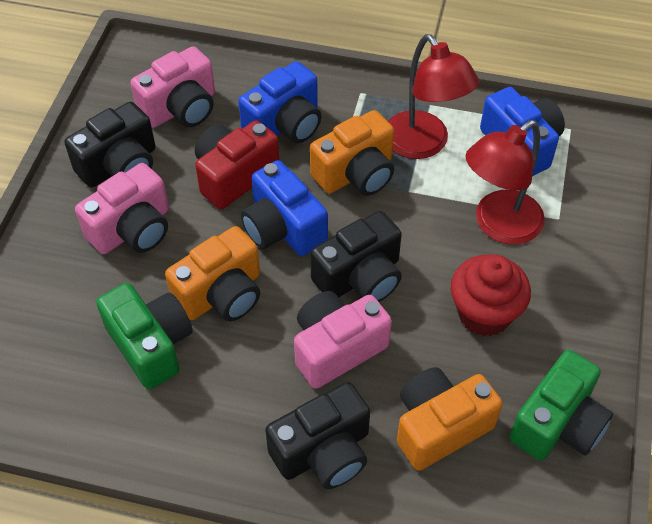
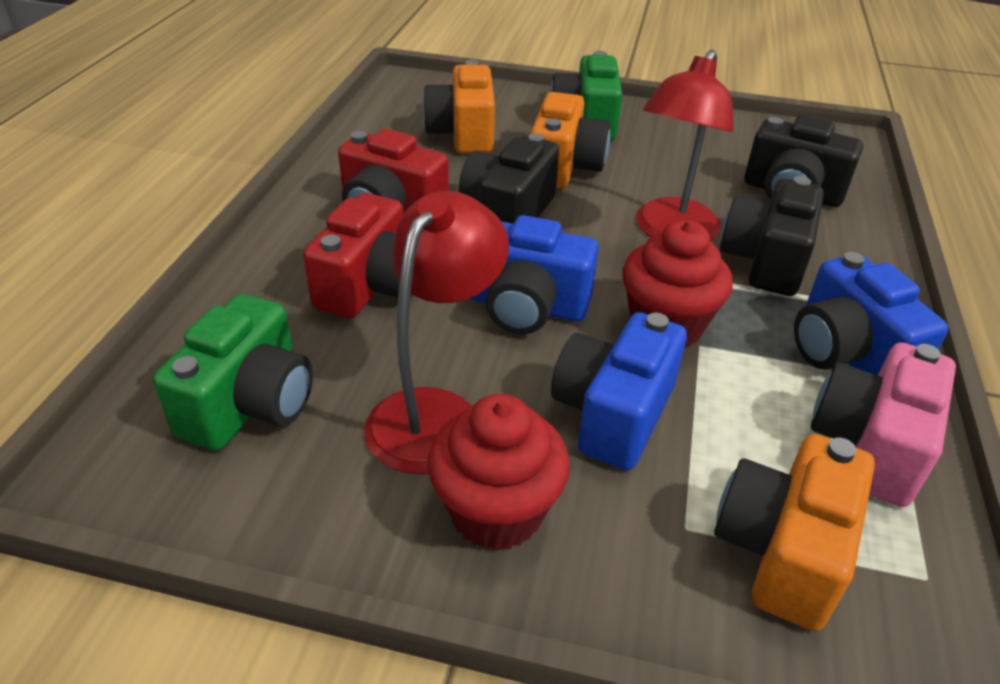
pink camera: [75,163,169,254] [130,46,215,127] [294,291,392,389] = 3 -> [811,342,956,507] = 1
red camera: [195,120,279,209] = 1 -> [303,193,413,318] [338,129,449,215] = 2
red cupcake: [451,254,531,336] = 1 -> [428,394,570,551] [622,220,733,346] = 2

